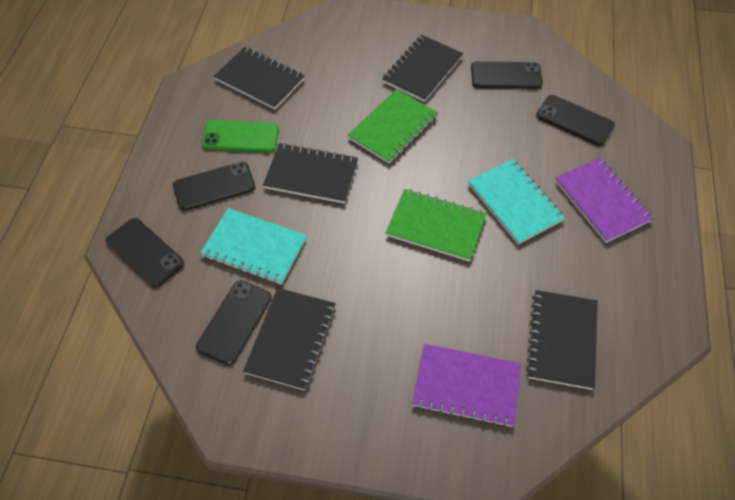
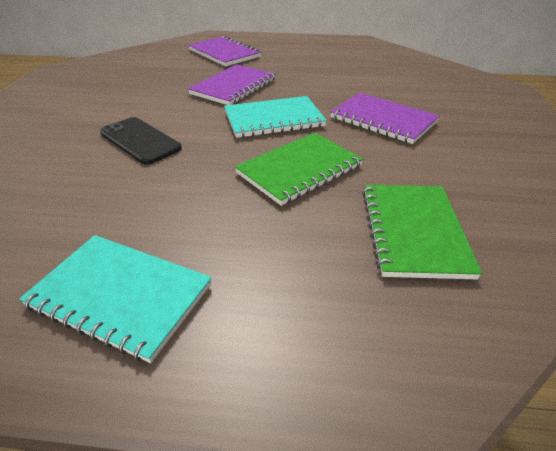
black notebook: [214,47,305,110] [243,288,336,391] [263,143,358,204] [382,35,464,102] [526,290,598,390] = 5 -> none = 0
black phone: [106,218,184,288] [173,162,255,211] [196,280,272,365] [471,61,543,89] [536,95,615,146] = 5 -> [100,117,182,165] = 1
green phone: [202,120,279,153] = 1 -> none = 0
purple notebook: [412,344,521,427] [555,158,653,243] = 2 -> [187,64,276,105] [188,36,261,66] [330,93,440,144] = 3

